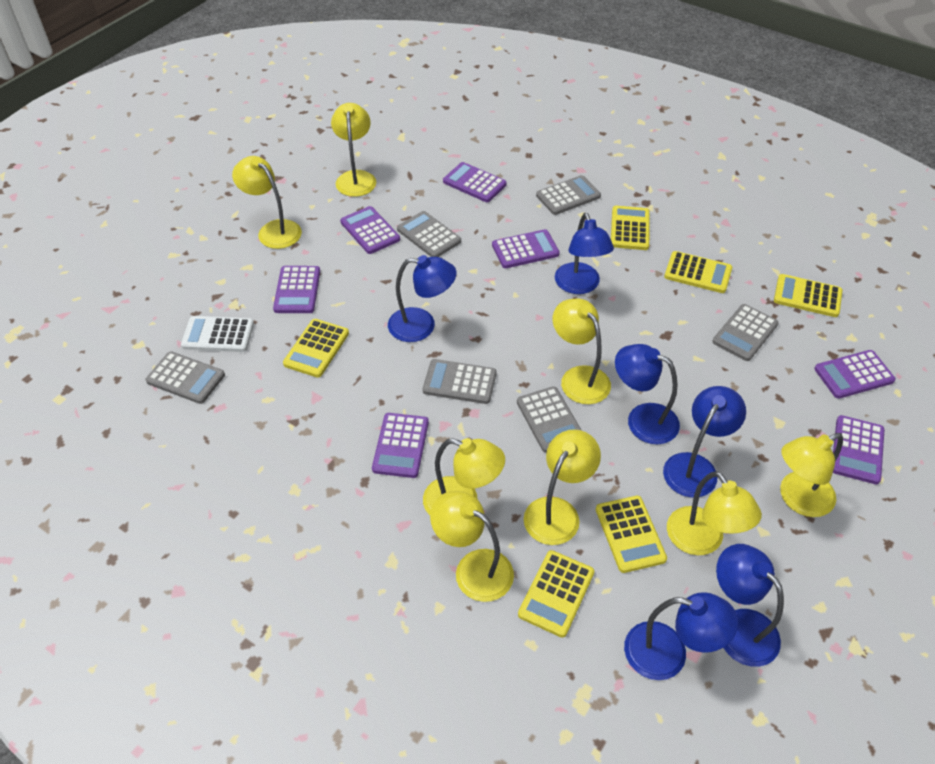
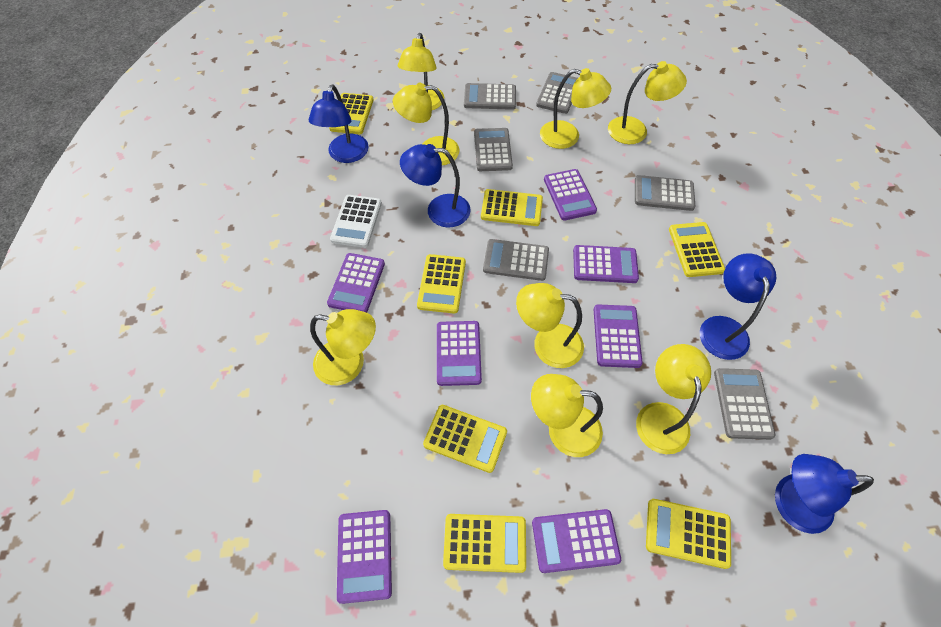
blue lamp: [388,255,456,342] [555,213,614,294] [615,344,680,444] [624,592,738,680] [663,386,746,498] [716,544,784,667] = 6 -> [309,85,369,163] [400,144,471,228] [700,253,776,360] [775,454,874,534] = 4
yellow calculator: [283,319,349,378] [518,550,594,638] [596,496,667,573] [611,206,650,250] [664,251,732,293] [774,274,843,317] = 6 -> [329,93,374,134] [417,254,466,314] [423,405,507,473] [443,514,526,573] [481,189,543,226] [646,499,731,569] [669,222,725,277] = 7

